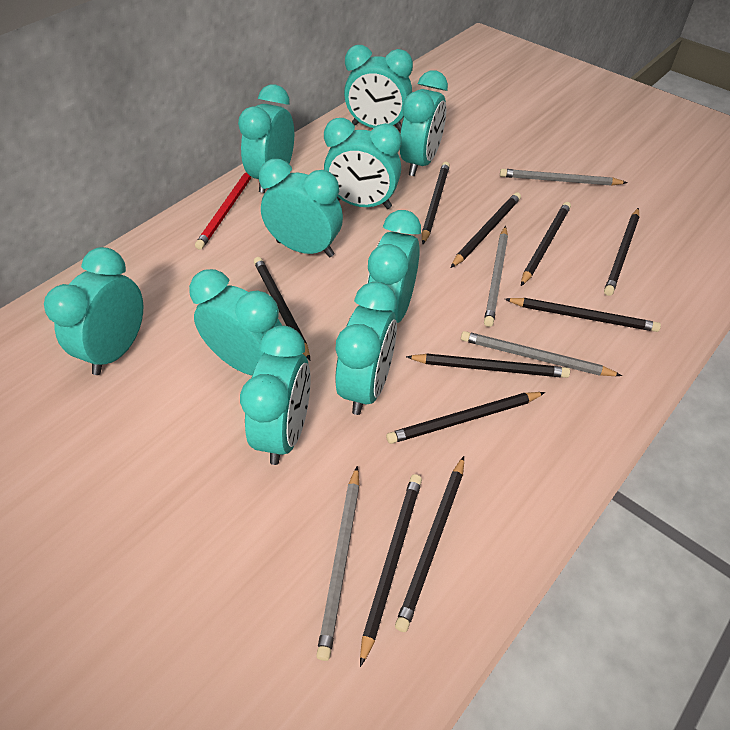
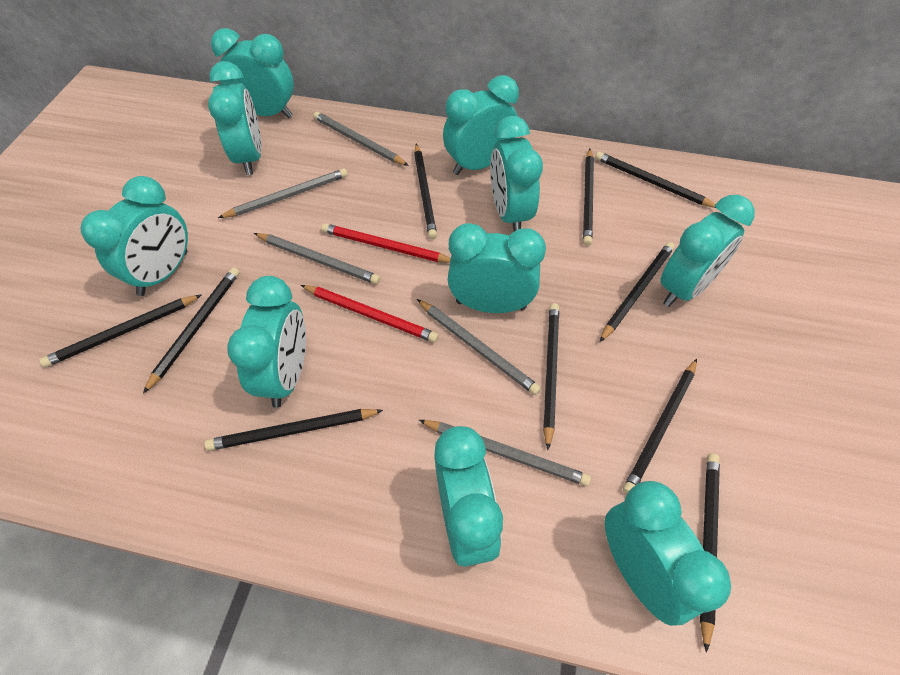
grey pencil: [316,466,359,661] [461,331,622,376] [484,226,508,327] [500,169,627,186] = 4 -> [218,168,348,218] [254,233,380,284] [314,112,409,166] [417,299,541,395] [419,420,591,486] = 5
red pencil: [195,172,251,250] = 1 -> [301,285,439,343] [321,223,451,263] = 2

